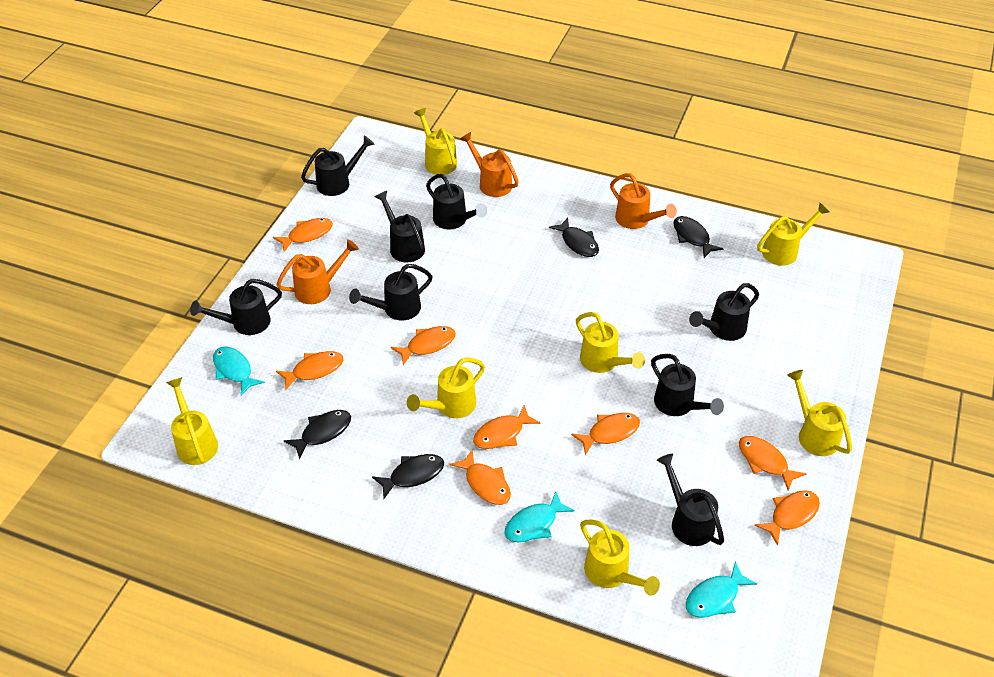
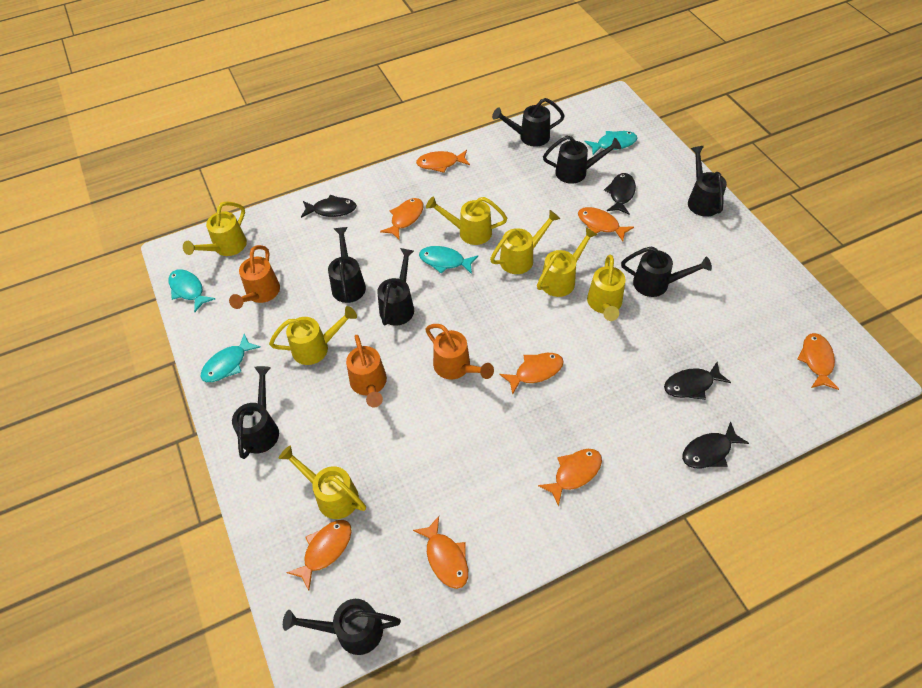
turquoise fish: [213,346,265,396] [504,491,575,542] [686,561,757,618] = 3 -> [169,269,215,312] [201,334,261,382] [419,246,478,274] [584,131,637,155] = 4

